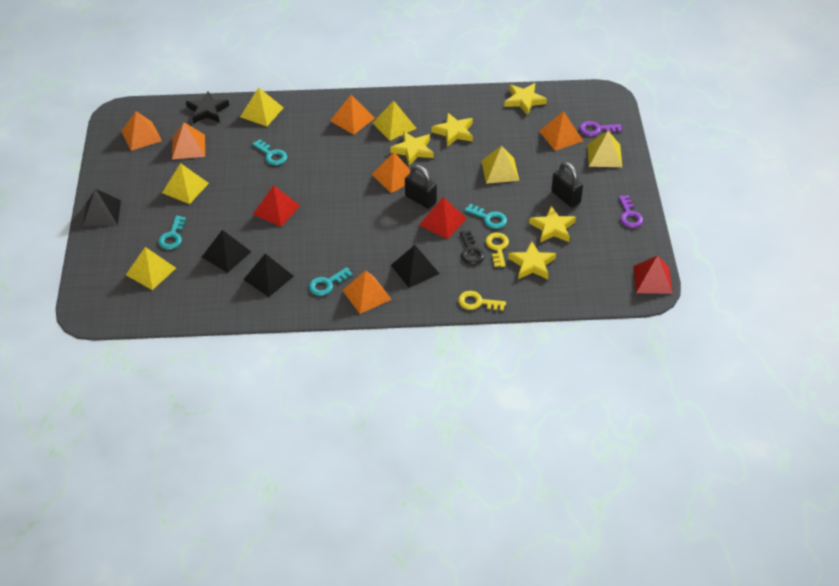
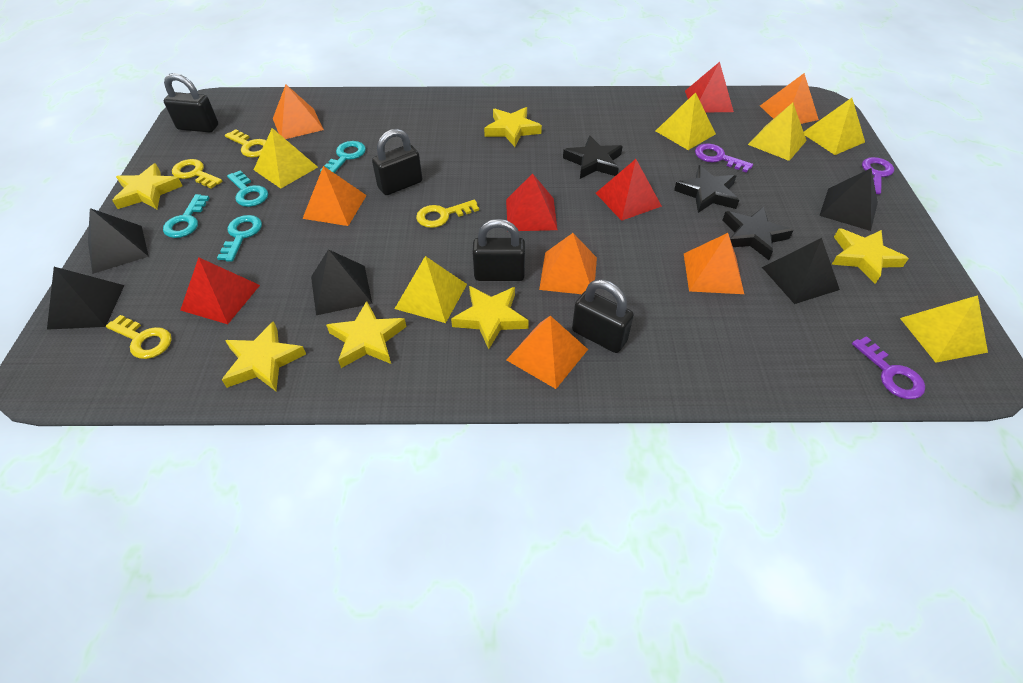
black key: [460,231,485,265] = 1 -> none = 0
black padlock: [405,165,437,209] [551,162,583,207] = 2 -> [164,73,218,133] [372,129,422,195] [472,219,525,281] [572,279,634,353] = 4
black pyramid: [83,188,121,226] [202,230,251,273] [243,254,294,297] [391,245,439,288] = 4 -> [47,267,125,330] [88,208,149,274] [311,249,372,315] [762,238,840,304] [819,168,878,231] = 5
black star: [186,91,229,123] = 1 -> [563,135,623,179] [674,165,739,213] [723,207,794,260] = 3
purple key: [579,121,622,136] [619,195,643,228] = 2 -> [695,143,753,173] [852,336,925,399] [862,157,894,195] = 3
red pyramid: [253,185,300,227] [419,197,467,239] [633,255,673,294] = 3 -> [180,257,260,324] [506,173,558,231] [596,159,662,221] [685,62,734,112] = 4
yellow key: [458,291,506,311] [486,233,509,267] = 2 -> [106,315,172,359] [172,159,223,189] [225,129,266,158] [416,200,479,228] = 4
yellow star: [390,131,434,166] [432,113,473,147] [504,83,547,115] [508,241,556,279] [529,206,576,243] = 5 -> [112,163,183,209] [222,321,306,391] [326,301,406,368] [451,286,529,349] [484,107,542,147] [832,228,909,284] = 6

